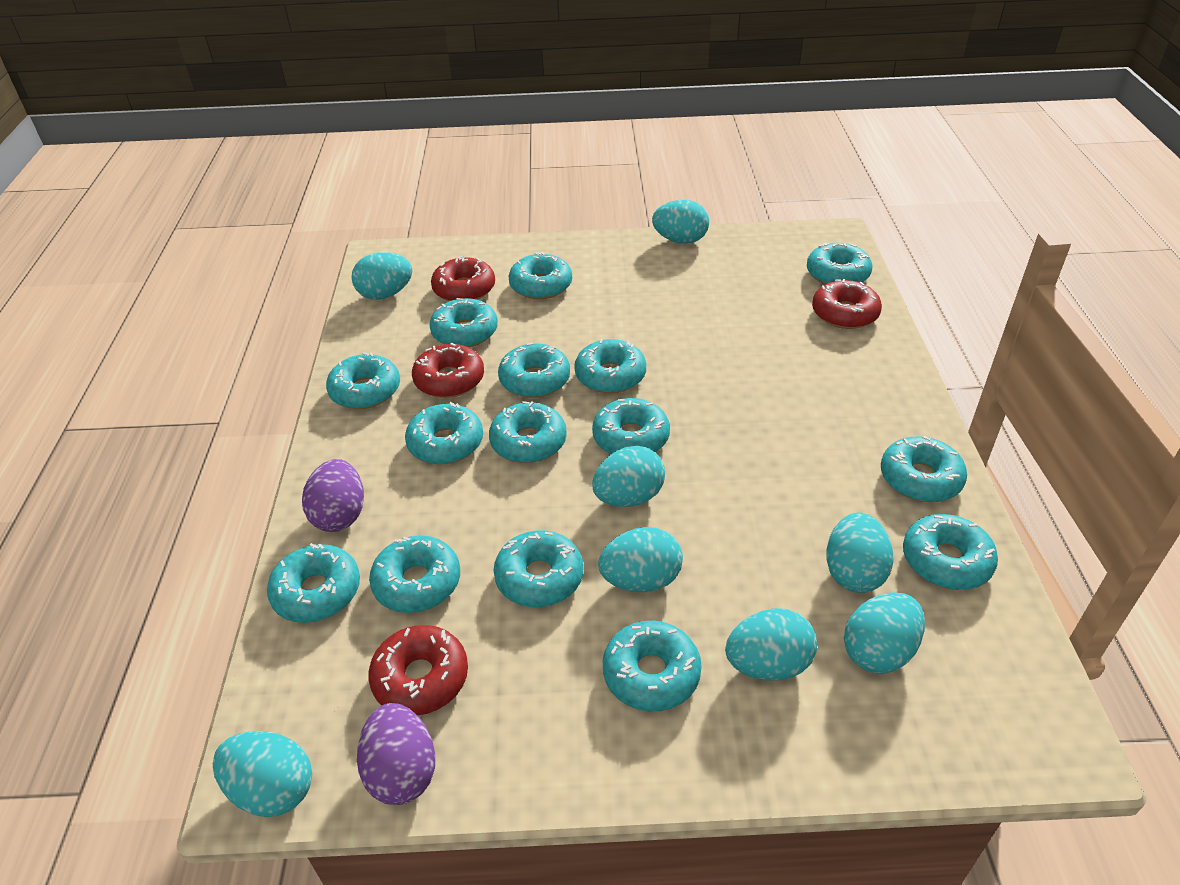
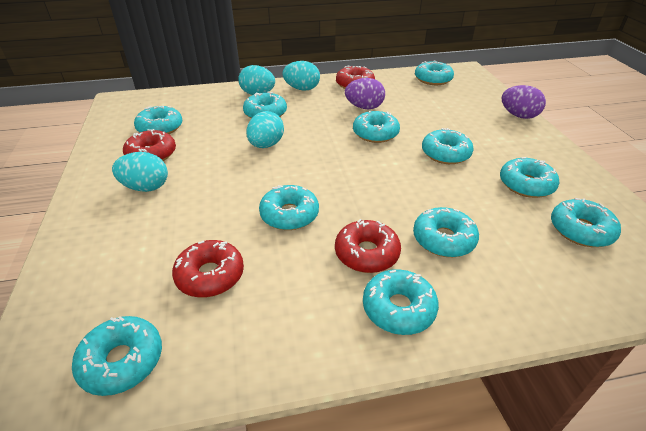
turquoise donut: [267,543,360,623] [326,352,400,409] [369,535,460,613] [405,402,483,464] [429,298,498,347] [489,401,567,463] [494,530,583,607] [498,343,570,398] [509,252,572,299] [574,339,646,393] [592,398,670,454] [602,621,702,712] [807,243,872,285] [881,436,967,502] [903,514,998,590] = 15 -> [72,316,162,396] [134,106,182,134] [243,92,287,119] [259,185,319,230] [353,110,400,143] [363,269,439,335] [413,207,479,257] [415,61,454,85] [422,128,474,164] [500,157,559,198] [551,198,621,247] = 11
turquoise egg: [213,731,312,817] [351,252,412,300] [592,446,665,507] [598,527,683,592] [652,200,709,244] [725,608,817,680] [826,513,894,593] [844,592,925,674] = 8 -> [112,152,168,192] [238,65,275,95] [246,111,284,148] [283,61,320,91] = 4

